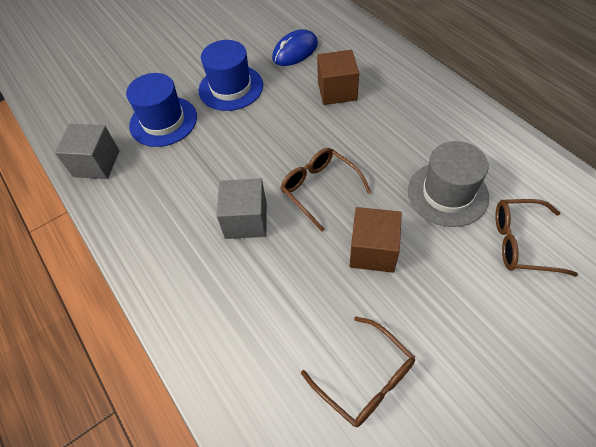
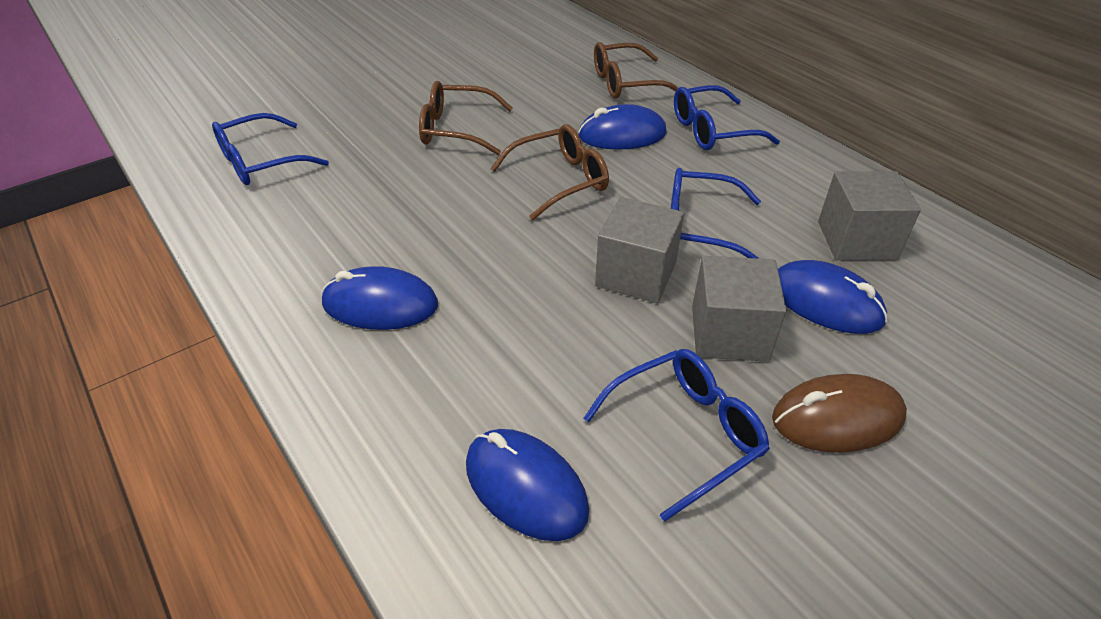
blue glasses: none = 0 -> [212,113,329,185] [583,349,770,522] [671,168,761,259] [674,85,780,150] = 4
blue hat: [126,73,197,147] [199,40,263,111] = 2 -> none = 0
blue mouse: [272,29,318,66] = 1 -> [321,266,438,330] [466,429,589,541] [578,104,667,150] [778,260,888,334] = 4
brown cube: [317,50,359,105] [350,207,402,273] = 2 -> none = 0
brown mouse: none = 0 -> [772,374,907,453] = 1
grey cube: [55,124,119,179] [216,179,267,239] = 2 -> [595,197,684,303] [692,256,787,362] [818,171,921,261] = 3
grey hat: [408,141,489,227] = 1 -> none = 0

